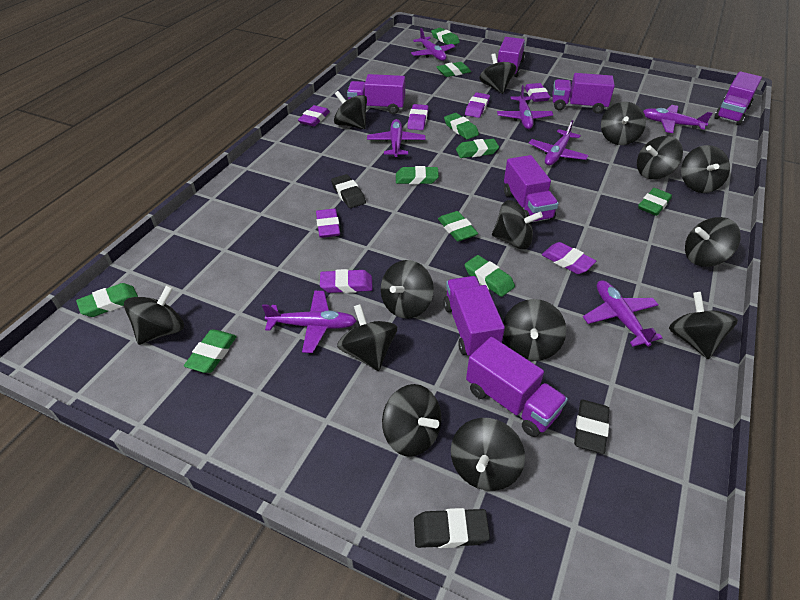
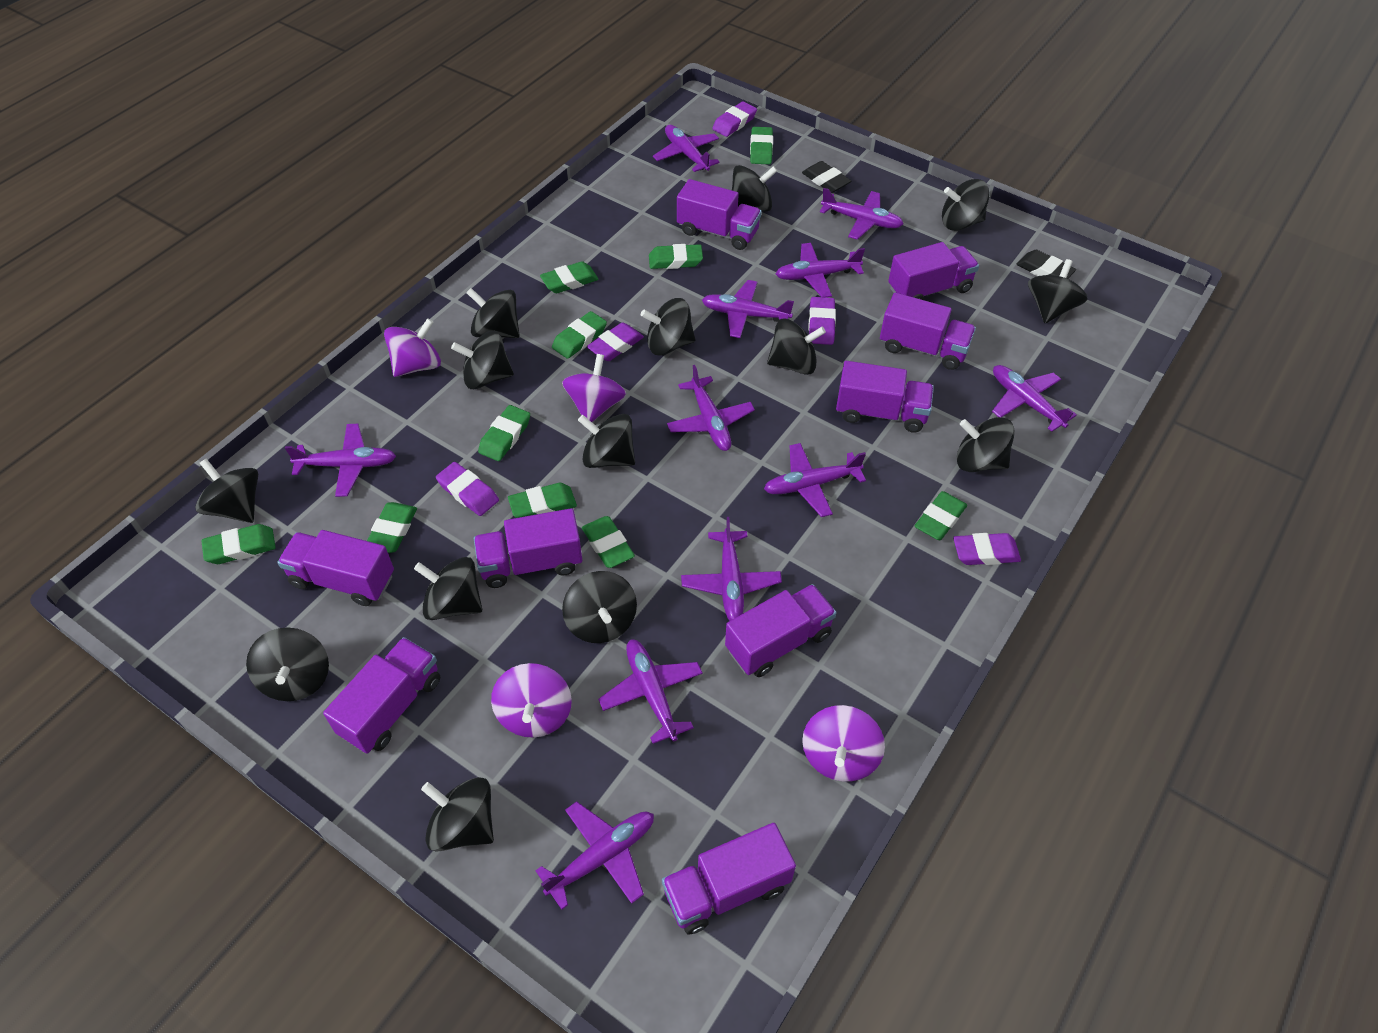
black eraser: [331,174,366,208] [414,508,490,548] [574,400,610,454] = 3 -> [802,161,851,193] [1017,250,1076,279] = 2
purple eraser: [298,105,330,126] [316,209,340,238] [320,269,373,293] [407,104,429,130] [465,92,490,118] [525,83,550,102] [542,242,596,274] = 7 -> [436,462,499,516] [587,322,644,361] [712,101,757,137] [809,297,836,345] [953,533,1021,565] = 5
purple plane: [262,291,357,353] [367,119,426,157] [411,28,455,61] [497,85,553,129] [529,120,589,166] [583,280,662,347] [643,105,713,133] = 7 -> [285,424,396,497] [535,802,654,910] [598,639,703,744] [653,125,720,172] [667,365,755,451] [681,517,782,621] [702,280,794,338] [764,443,866,517] [776,243,865,297] [820,188,903,240] [992,365,1077,432] = 11
purple spinning top: none = 0 -> [384,318,441,377] [491,663,572,738] [562,354,626,422] [802,705,885,782] = 4
purple truck: [347,74,405,114] [443,276,505,356] [466,337,568,437] [497,37,525,77] [504,155,559,222] [552,73,615,114] [714,71,762,125] = 7 -> [277,530,394,606] [323,637,440,754] [474,508,582,588] [662,823,796,934] [677,179,762,250] [725,584,836,677] [836,361,934,432] [880,293,976,370] [888,242,979,300] = 9

